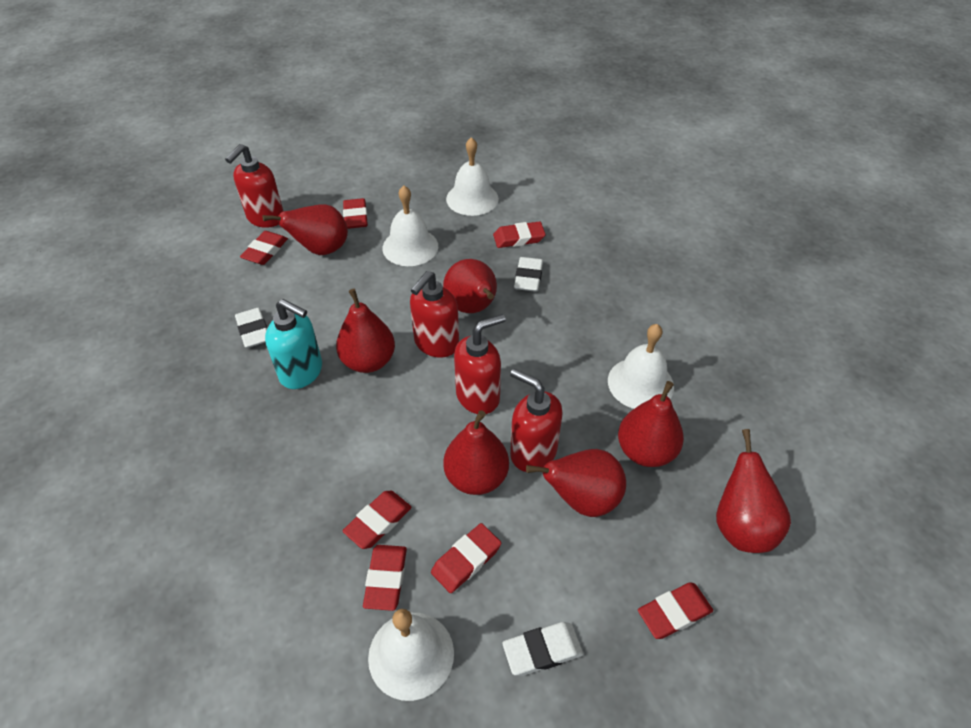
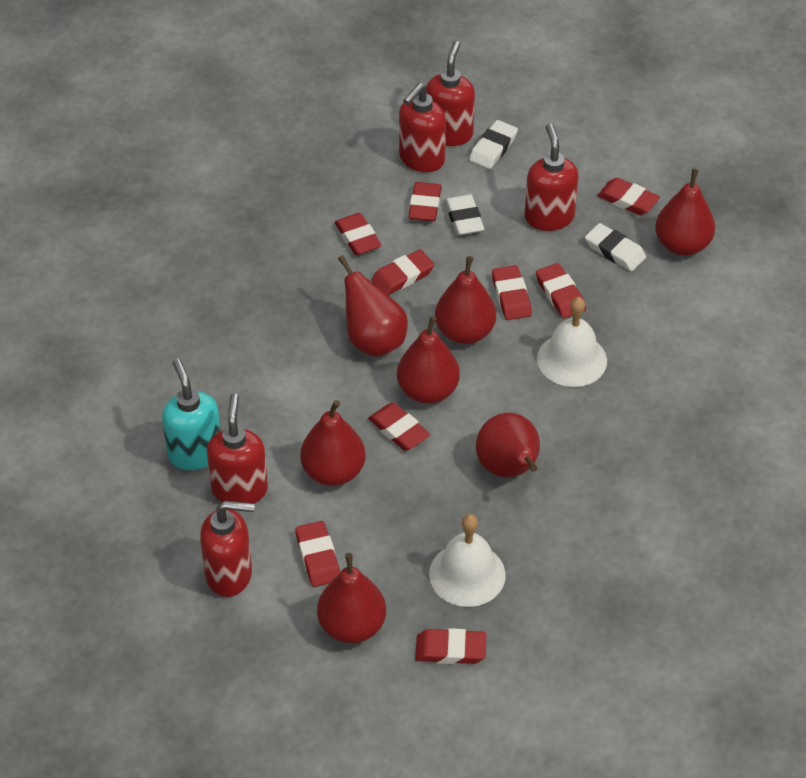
red eraser: [240,231,288,265] [342,491,412,549] [343,198,368,229] [363,545,407,611] [431,523,501,593] [493,221,546,248] [638,582,713,639] = 7 -> [295,521,340,587] [334,213,382,255] [368,403,430,451] [371,249,434,295] [408,182,442,221] [415,628,486,664] [492,265,532,320] [536,263,586,318] [597,178,660,215] = 9
red soap dispenser: [225,144,283,228] [410,271,459,358] [454,314,506,414] [510,369,563,472] = 4 -> [200,501,255,597] [207,393,268,503] [399,83,446,172] [426,41,475,146] [525,123,579,231] = 5
white bell: [368,609,454,701] [383,186,438,266] [446,137,499,216] [608,324,674,409] = 4 -> [429,514,506,607] [537,297,607,387] = 2

